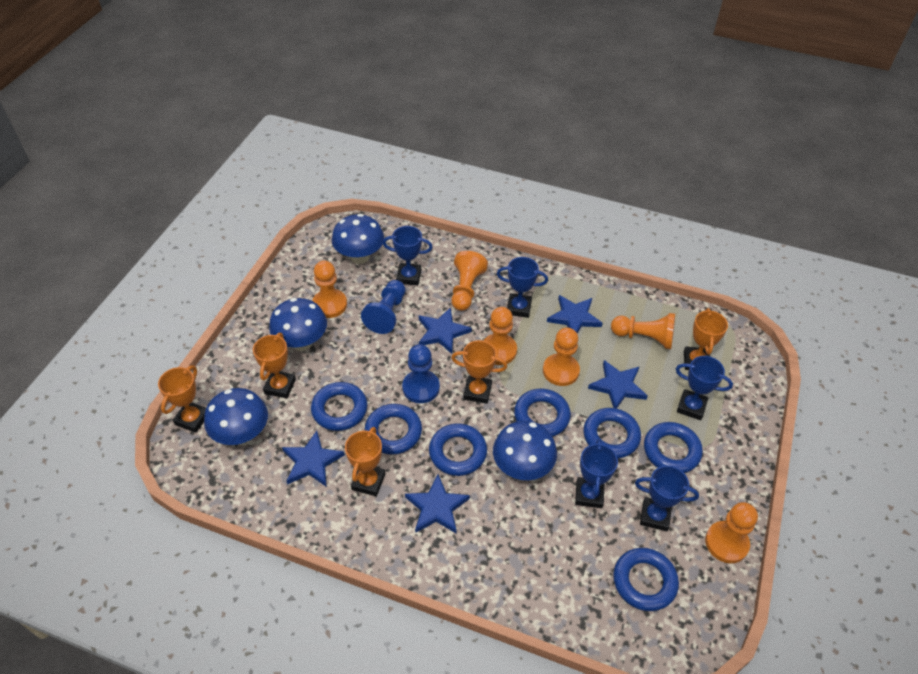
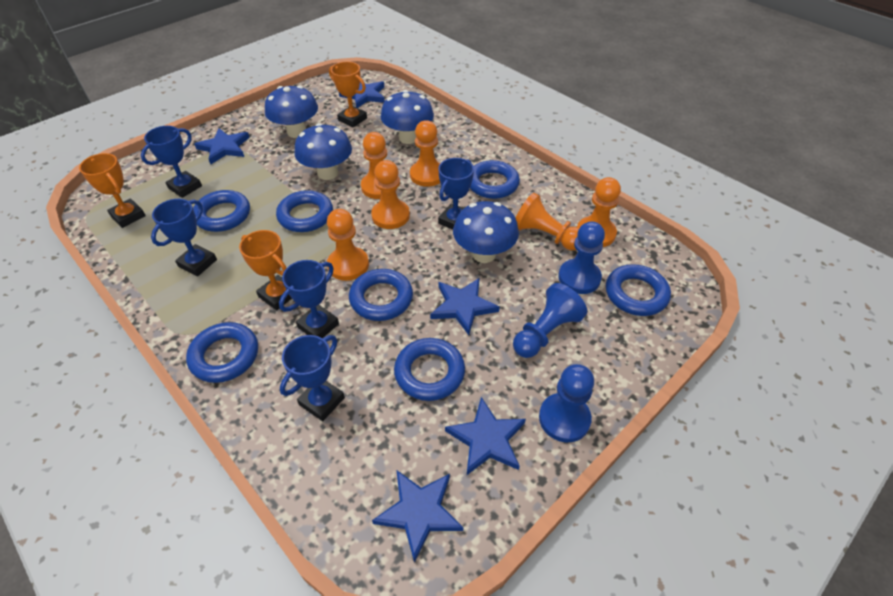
blue pawn: [361,280,406,334] [402,344,440,403] = 2 -> [513,283,587,358] [539,364,594,442] [558,221,605,294] = 3
orange trophy: [158,365,206,433] [253,333,296,398] [345,427,385,496] [452,340,507,404] [684,308,728,370] = 5 -> [79,153,146,228] [239,230,292,310] [329,61,367,128] = 3

